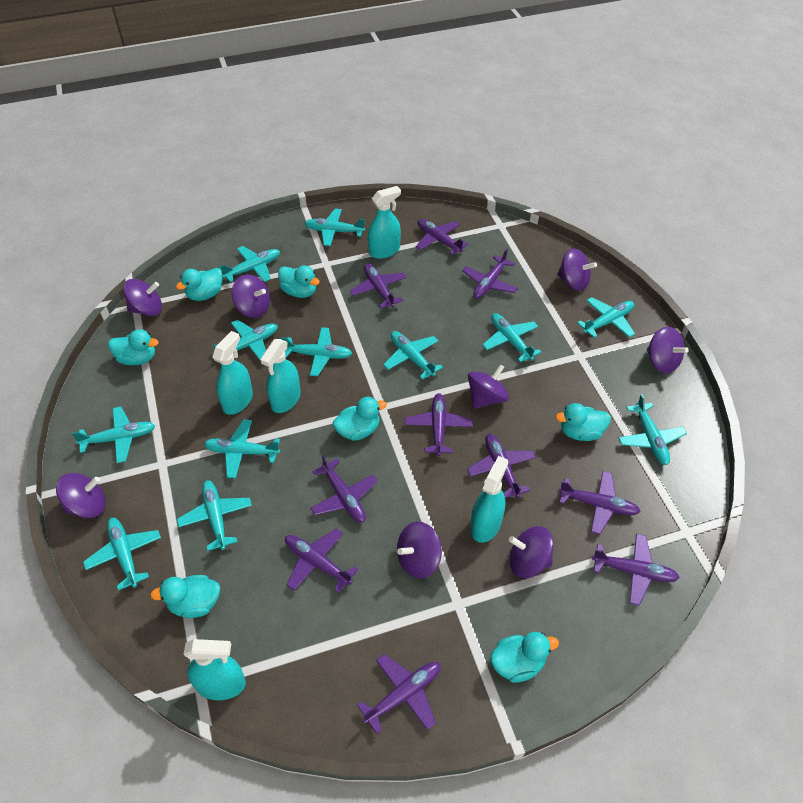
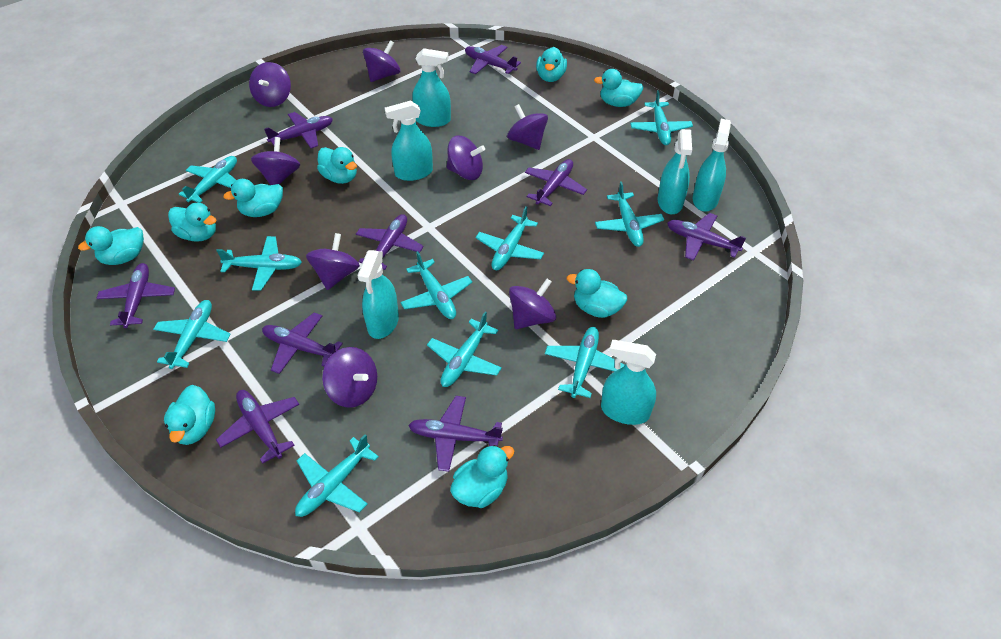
purple plane: [285,528,358,593] [310,454,378,523] [350,263,407,308] [357,654,440,734] [405,393,473,456] [416,219,468,255] [462,249,518,299] [467,434,536,498] [559,471,641,535] [592,534,680,606] = 10 -> [96,263,175,328] [216,390,299,464] [262,312,343,374] [264,112,333,148] [356,214,424,270] [408,396,503,472] [465,45,521,74] [525,159,587,206] [667,213,746,261] = 9
turquoise duck: [108,329,159,365] [150,575,220,618] [176,268,222,301] [278,265,320,298] [333,397,387,441] [490,632,559,683] [555,403,611,441] = 7 -> [78,226,144,265] [164,385,215,445] [168,203,216,242] [223,179,283,217] [317,147,357,184] [450,445,514,508] [536,47,567,82] [567,269,627,318] [594,69,644,107] = 9
turquoise plane: [72,407,155,463] [83,518,161,591] [177,480,252,551] [204,419,280,478] [212,320,278,361] [219,246,280,282] [281,327,353,376] [304,208,365,246] [383,331,443,380] [482,313,541,362] [577,297,635,338] [619,394,687,465] = 12 -> [153,300,231,369] [179,156,237,203] [216,236,302,290] [295,434,379,517] [400,251,472,319] [427,312,502,387] [476,206,544,270] [545,327,625,398] [595,181,664,247] [630,90,693,145] = 10
turquoise spray bottle: [184,639,246,700] [212,331,253,415] [260,339,301,413] [368,186,401,259] [470,456,508,543] = 5 -> [357,250,399,339] [385,100,433,181] [412,48,451,127] [601,340,656,425] [658,129,692,214] [693,119,731,212] = 6

